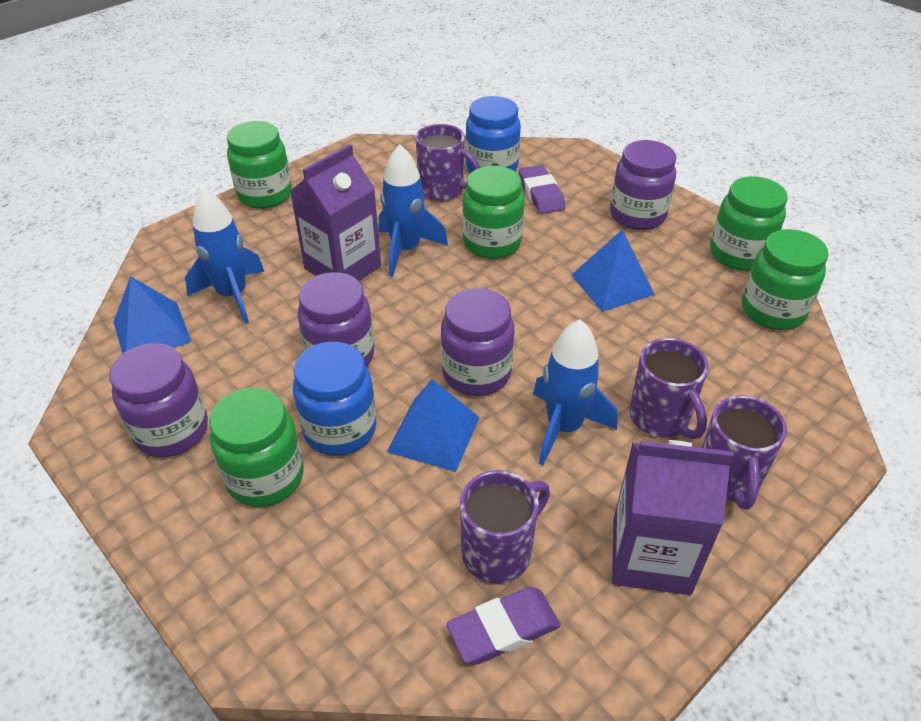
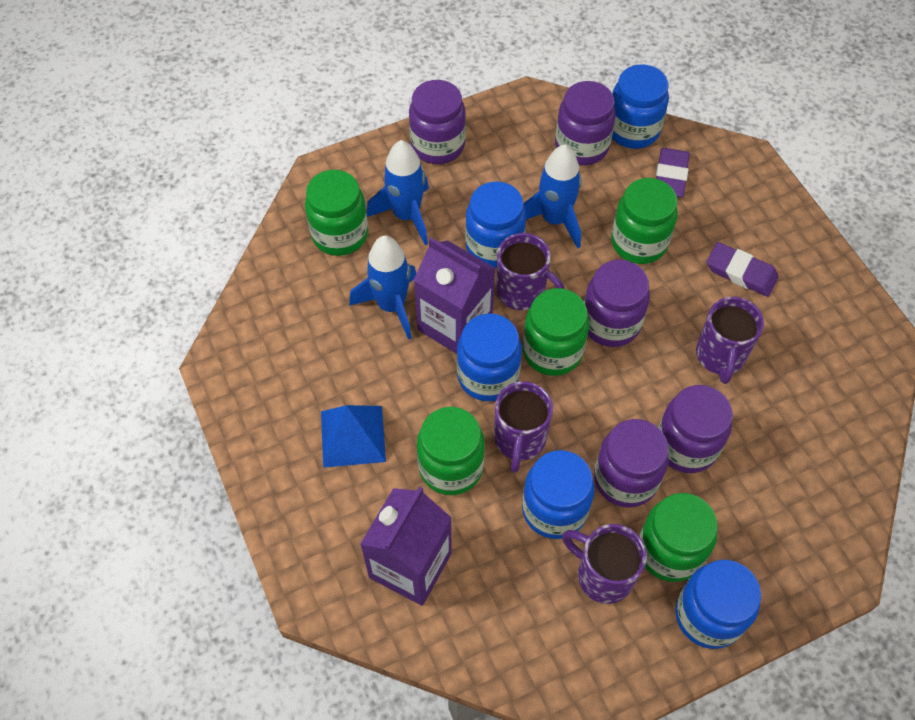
blue jar: [293,342,376,456] [465,96,521,173] = 2 -> [457,314,522,401] [465,182,526,268] [522,450,595,539] [612,64,669,149] [675,560,761,649] = 5
blue pyramid: [114,276,191,354] [387,379,480,472] [571,230,655,312] = 3 -> [321,405,386,468] = 1
purple jar: [109,343,208,457] [297,272,374,367] [441,288,514,396] [610,140,676,230] = 4 -> [409,80,466,164] [555,81,616,166] [584,260,650,347] [594,419,669,508] [658,385,733,473] = 5

